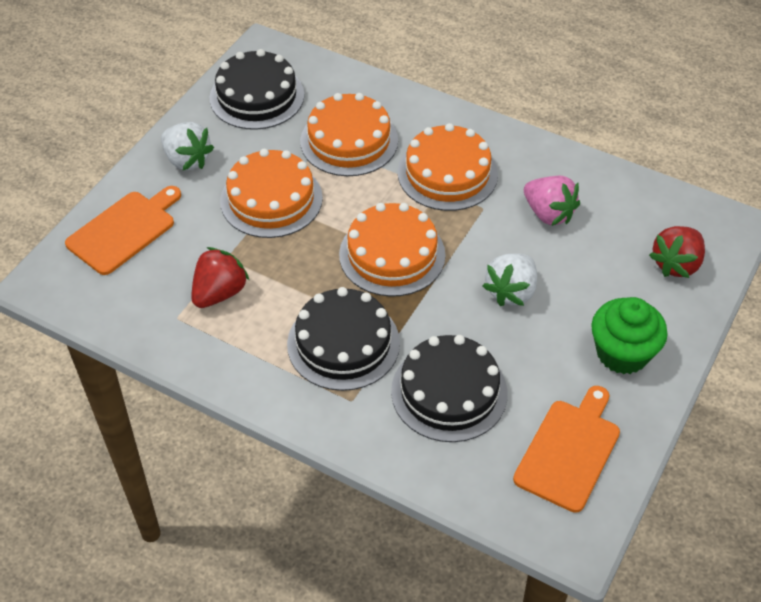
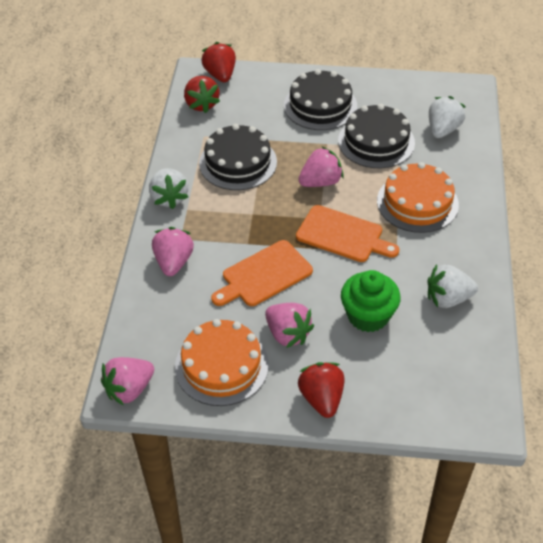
orange cake: [220,149,323,238] [300,93,398,176] [339,203,446,297] [398,123,498,211] = 4 -> [175,319,269,406] [377,162,459,233] = 2
pink strawberry: [524,176,580,226] = 1 -> [101,357,154,406] [152,227,194,276] [265,303,314,348] [298,147,344,187] = 4
red strawberry: [191,247,249,308] [649,226,705,278] = 2 -> [184,76,220,113] [201,42,236,82] [298,362,344,418] = 3
white strawberry: [161,122,214,170] [483,254,537,306] = 2 -> [149,168,188,209] [427,264,478,308] [429,96,466,138] = 3

